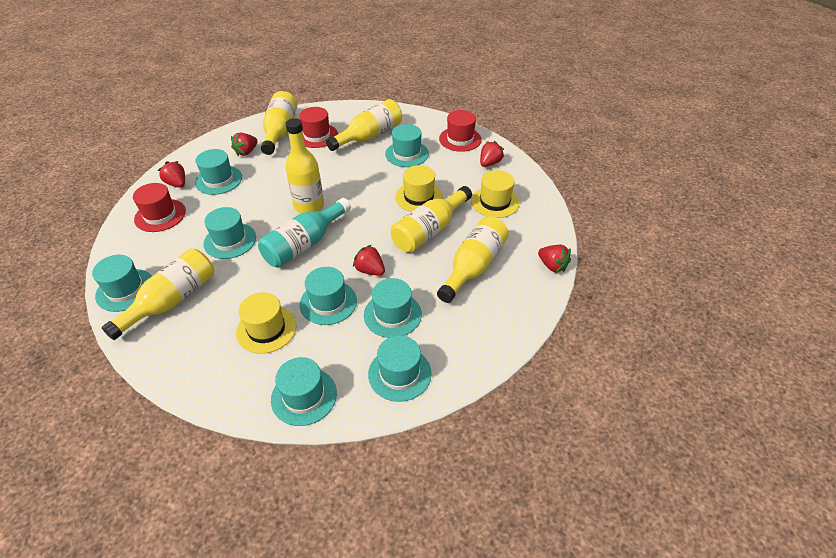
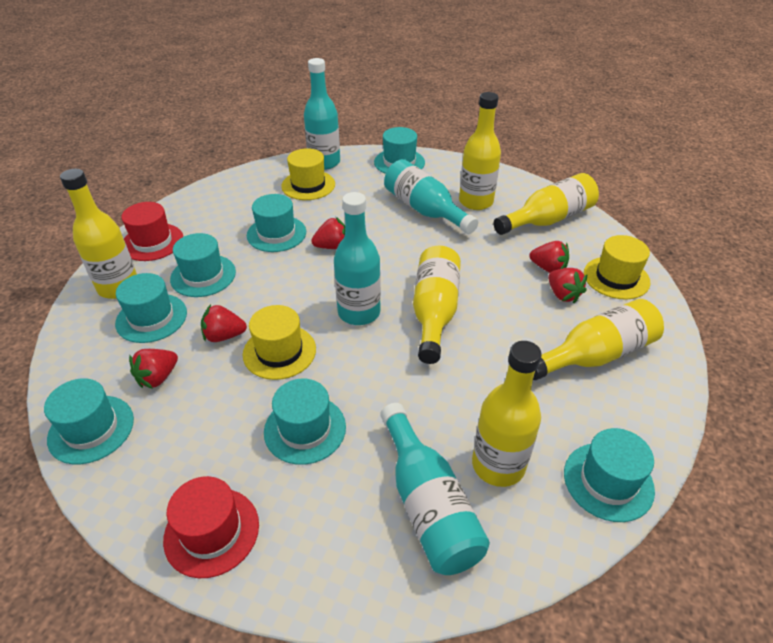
red hat: [133,183,186,232] [299,107,338,148] [439,110,482,152] = 3 -> [122,202,183,261] [163,476,259,578] = 2
turquoise bottle: [258,198,351,268] = 1 -> [304,58,340,170] [334,192,381,325] [381,403,490,575] [384,159,478,234] = 4
turquoise hat: [92,255,152,312] [195,149,242,195] [203,207,256,259] [271,357,337,426] [300,267,357,325] [364,278,422,338] [368,335,432,402] [385,124,429,167] = 8 -> [44,378,134,464] [115,273,187,343] [170,233,236,297] [247,194,306,252] [264,379,346,465] [374,127,425,174] [564,428,655,522] = 7

